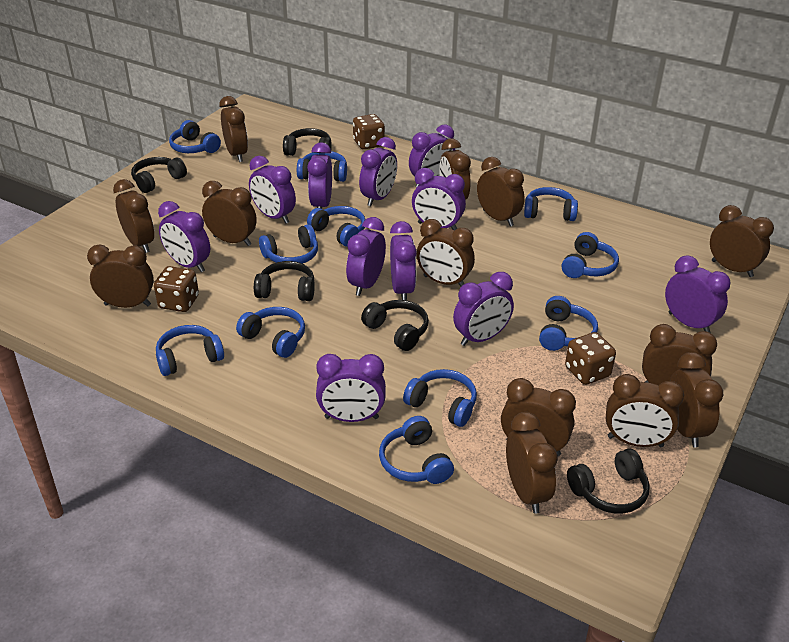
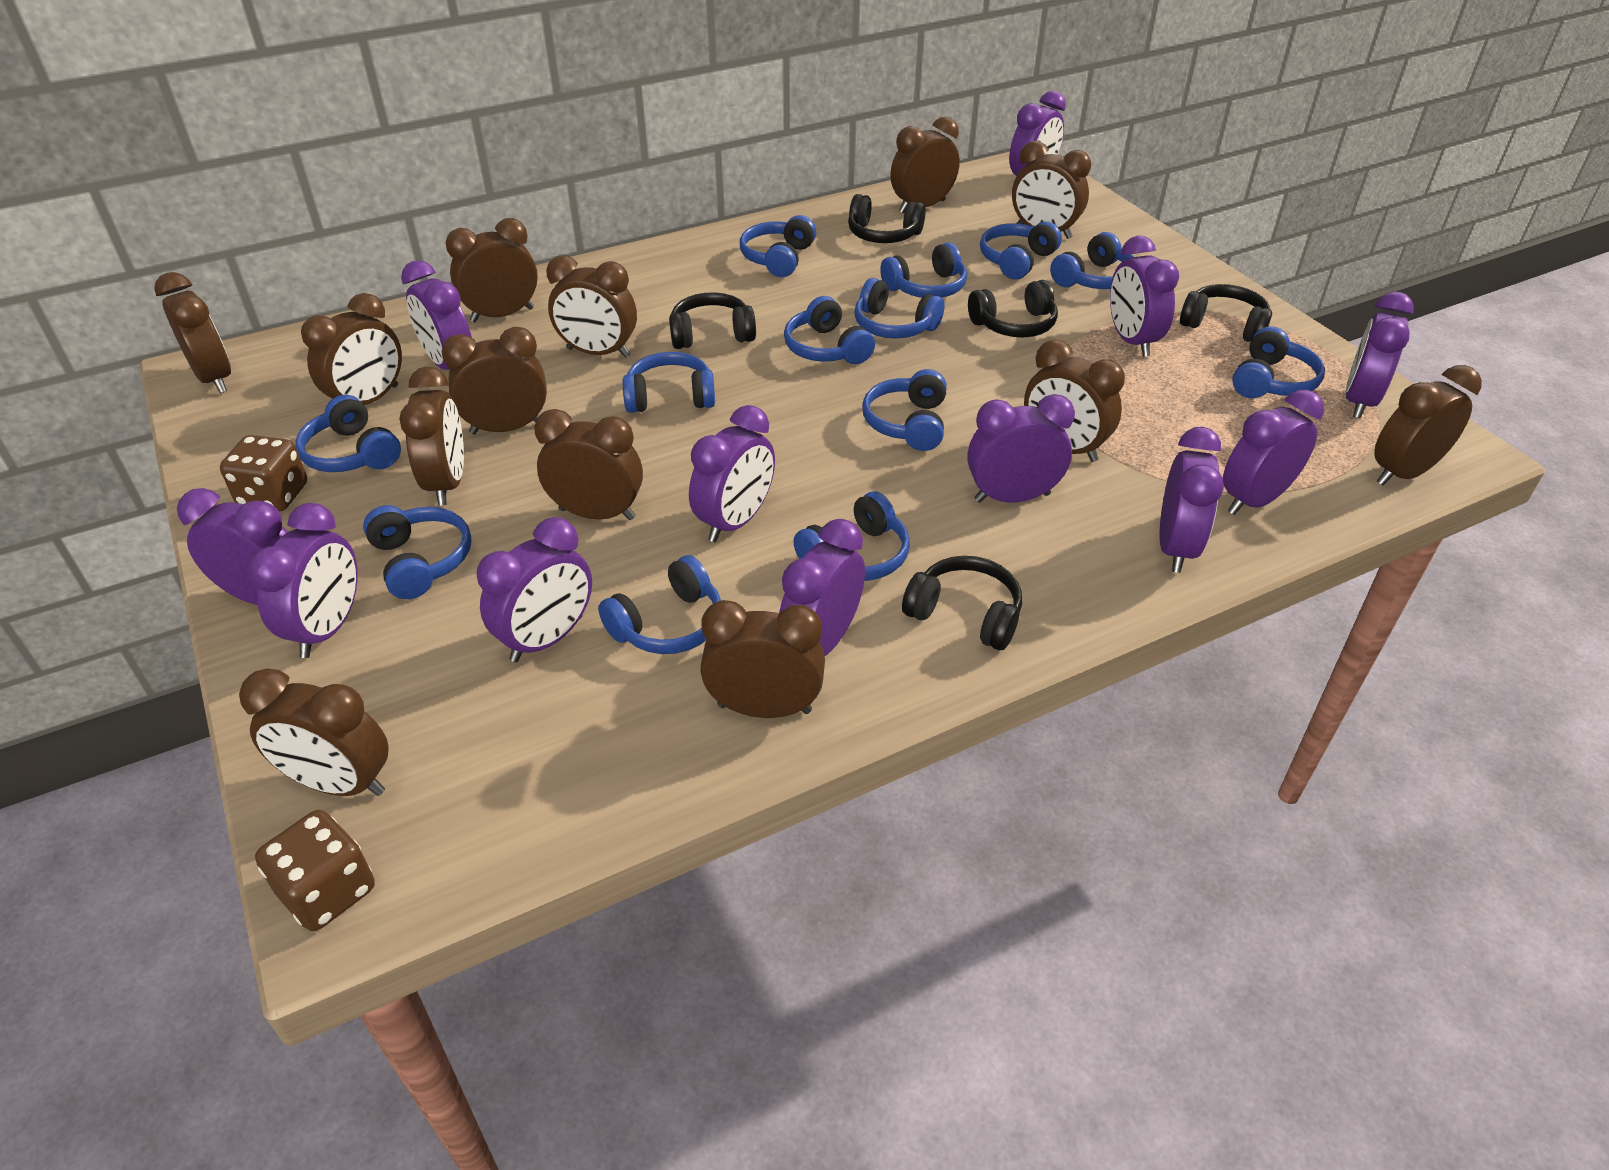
blue headphones: [156,325,224,376] [169,120,221,153] [236,307,305,358] [259,224,318,264] [297,151,347,182] [307,206,366,247] [379,416,454,484] [403,369,477,427] [524,187,578,221] [539,296,598,351] [562,232,619,278] = 11 -> [295,395,401,472] [363,505,471,599] [598,555,721,654] [623,352,715,413] [739,215,817,277] [784,296,875,364] [793,491,910,581] [854,278,945,338] [862,369,947,451] [880,242,967,298] [980,221,1062,280] [1050,232,1134,289] [1232,326,1325,398] = 13
brown dice: [154,266,199,312] [353,114,385,150] [565,332,616,385] = 3 -> [220,435,307,512] [255,810,375,931] = 2
purple clock: [158,201,210,272] [249,156,296,224] [307,142,332,209] [316,354,386,422] [346,217,386,296] [359,137,397,206] [390,221,417,300] [409,124,455,187] [412,168,466,230] [453,272,514,346] [665,255,731,333] = 11 -> [177,488,288,605] [248,503,358,658] [401,260,472,370] [477,517,592,662] [689,405,775,542] [779,519,865,656] [967,394,1075,503] [1009,91,1066,176] [1110,236,1179,357] [1159,427,1224,573] [1223,390,1324,515] [1346,292,1414,418] = 12

